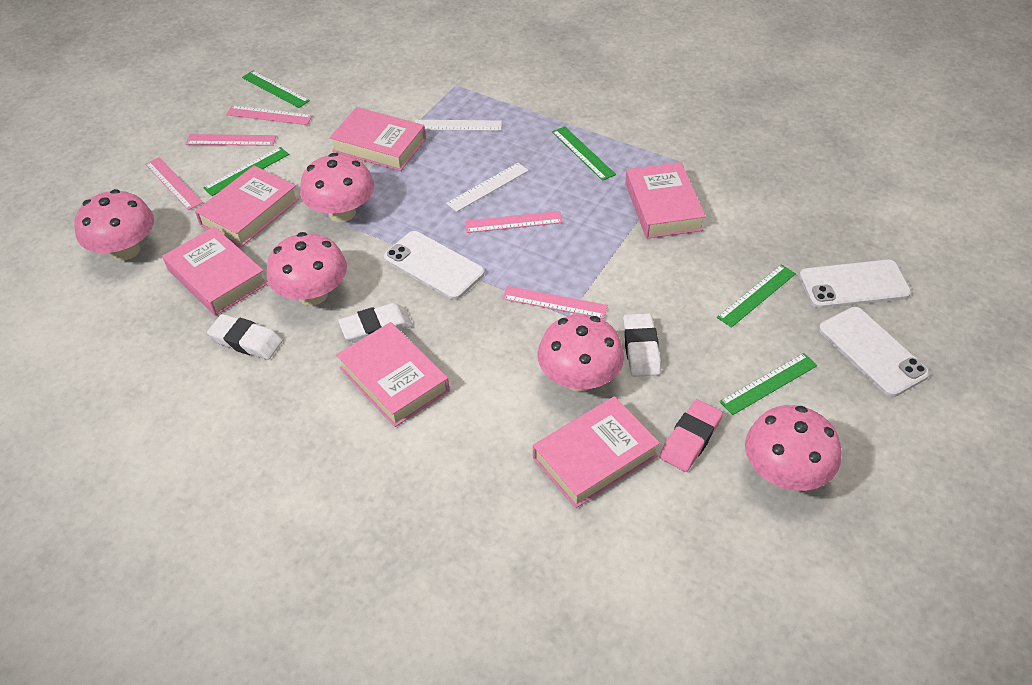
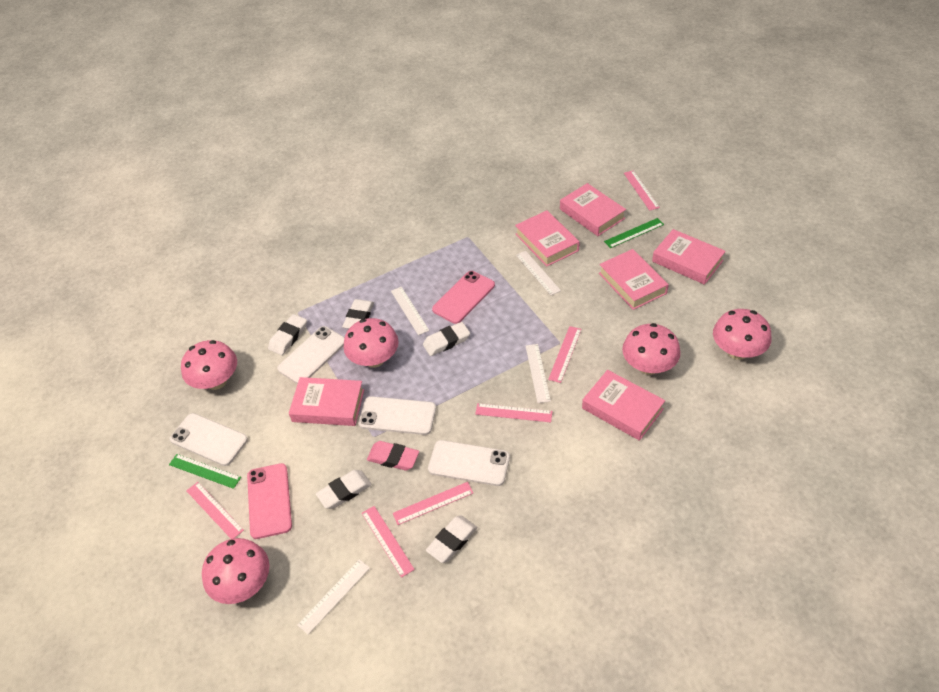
green ruler: [203,147,289,196] [242,71,310,108] [552,126,616,181] [717,264,796,328] [719,353,817,415] = 5 -> [169,454,241,489] [604,218,664,248] = 2
pink phone: none = 0 -> [247,463,292,539] [432,271,495,324] = 2
pink ruler: [145,157,203,210] [186,134,276,146] [226,105,312,125] [465,211,563,233] [502,286,608,319] = 5 -> [186,482,244,539] [362,506,415,578] [393,482,473,525] [475,403,553,422] [548,326,582,383] [624,170,660,211] = 6
white eraser: [207,314,283,360] [338,303,413,343] [623,313,661,377] = 3 -> [268,314,307,355] [316,470,372,509] [342,299,374,329] [423,322,470,356] [426,516,477,563] = 5
white phone: [384,231,485,300] [799,260,911,309] [819,307,930,397] = 3 -> [170,413,248,466] [277,326,345,384] [358,396,436,435] [428,440,510,486] = 4
white ruler: [415,120,502,131] [446,163,529,212] = 2 -> [297,559,370,635] [391,287,429,335] [516,251,561,295] [526,344,551,403] = 4

